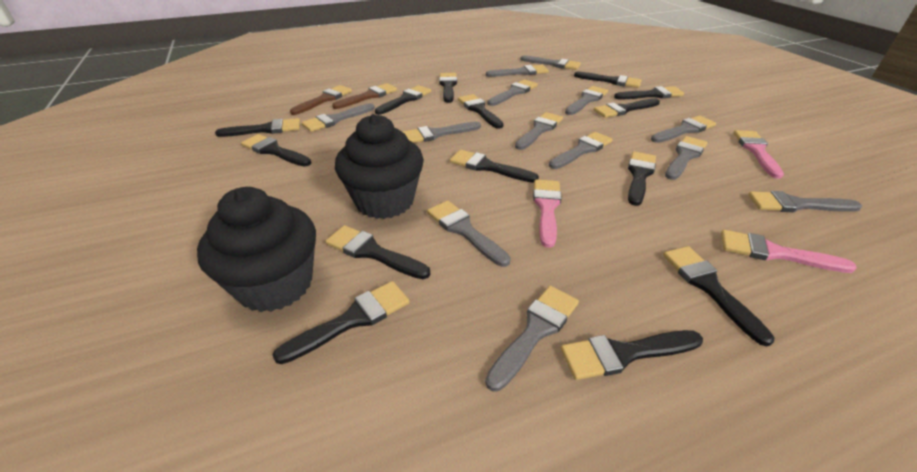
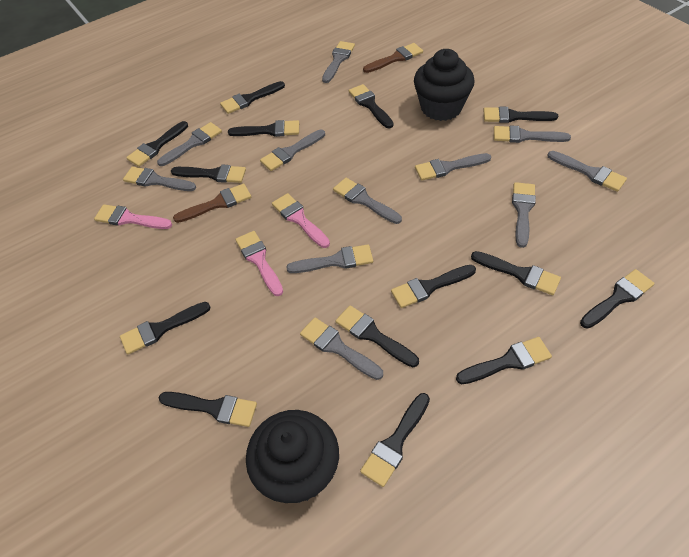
grey brush: [301,103,375,132] [403,122,481,143] [427,200,511,267] [485,286,579,391] [486,65,549,77] [487,79,538,106] [515,112,563,150] [520,55,581,70] [549,132,613,169] [565,86,608,115] [651,115,716,143] [665,136,707,180] [748,191,862,213] = 13 -> [123,166,196,191] [157,122,222,166] [260,130,325,171] [286,244,373,273] [300,317,383,380] [322,41,355,83] [333,178,402,224] [415,153,491,180] [494,125,571,143] [512,182,536,248] [547,151,627,192] = 11

